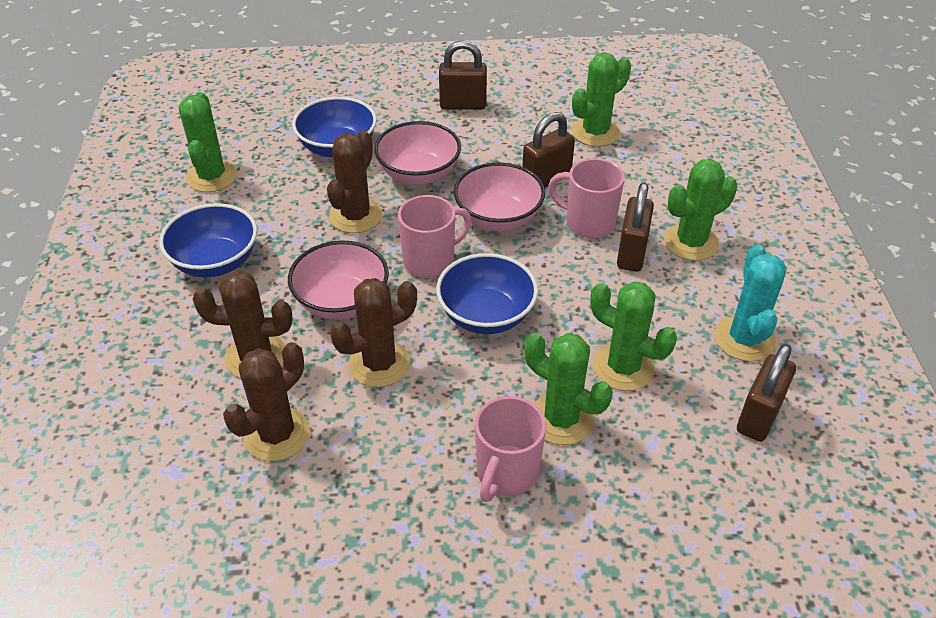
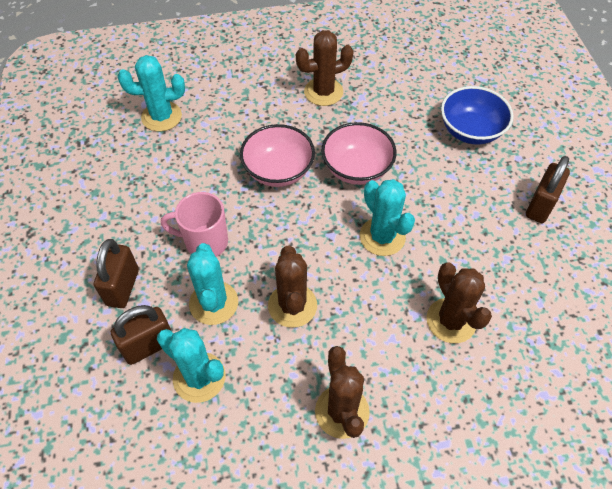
blue bowl: [159,203,257,278] [292,97,377,158] [436,253,538,334] = 3 -> [441,86,514,145] = 1
brown padlock: [439,41,487,110] [522,112,575,188] [617,182,654,272] [737,344,796,442] = 4 -> [94,239,139,308] [111,305,172,365] [526,156,570,223] = 3
green cactus: [179,92,237,192] [524,333,613,445] [572,53,631,147] [590,282,677,391] [664,159,737,261] = 5 -> none = 0
pink bowl: [288,240,389,320] [374,121,461,185] [454,162,545,231] = 3 -> [240,124,315,187] [321,122,396,185] = 2
pink mug: [398,195,472,278] [475,396,546,502] [548,158,625,239] = 3 -> [161,192,228,257] = 1
turquoise cactus: [715,245,786,362] = 1 -> [118,55,185,132] [157,328,226,403] [187,243,238,325] [360,179,415,256] = 4

